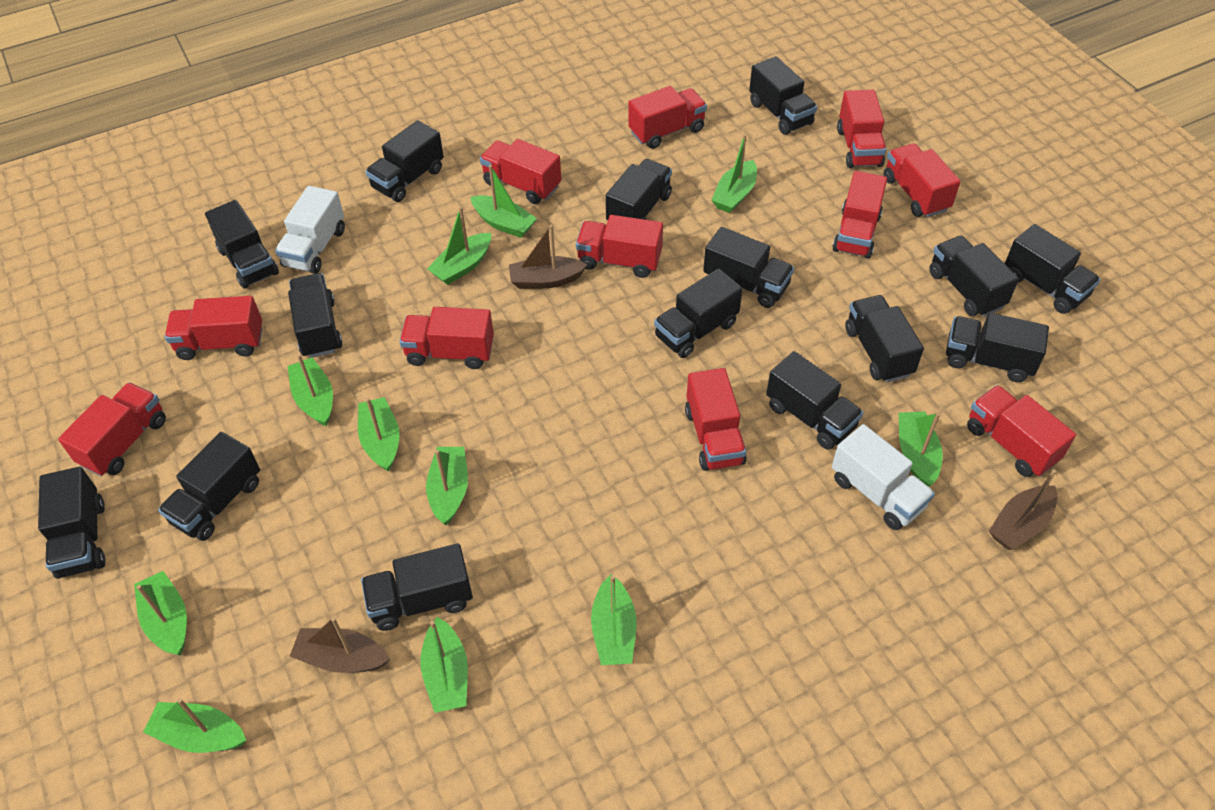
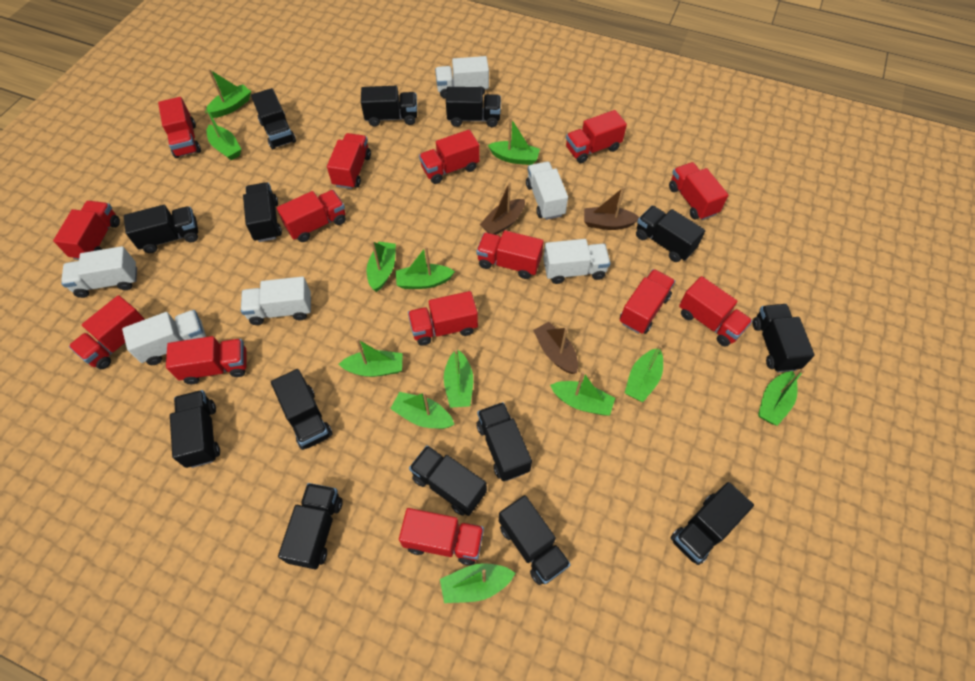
black truck: [38,467,105,579] [158,432,260,541] [205,200,279,289] [288,273,343,358] [361,543,473,631] [365,120,444,202] [606,159,672,220] [654,269,743,358] [703,227,794,308] [749,56,817,135] [766,351,864,450] [845,295,924,383] [929,236,1019,317] [946,313,1049,382] [1005,224,1101,314] = 15 -> [124,205,198,253] [170,390,220,468] [243,182,282,242] [251,88,296,149] [271,369,333,450] [278,483,342,570] [361,86,417,127] [409,445,487,516] [446,87,501,127] [477,402,532,481] [499,495,571,585] [636,206,705,262] [671,482,754,565] [753,304,815,372] = 14
green boat: [134,571,187,655] [143,698,246,753] [288,354,333,426] [358,397,399,472] [421,617,468,713] [426,447,468,525] [427,207,491,285] [470,165,537,238] [591,574,636,665] [712,134,757,213] [899,411,943,487] = 11 -> [203,105,241,160] [205,69,251,118] [339,339,403,377] [367,241,396,292] [390,392,455,429] [396,246,455,289] [440,563,515,603] [444,349,473,408] [488,117,540,165] [550,371,615,416] [625,345,663,402] [758,369,805,426] = 12
red truck: [58,382,166,476] [165,296,262,360] [399,307,494,369] [480,139,561,204] [576,215,663,278] [628,86,707,149] [685,368,746,471] [832,171,887,258] [837,90,887,168] [884,143,961,217] [967,385,1076,477] = 11 -> [53,201,120,260] [69,295,145,369] [158,97,201,158] [166,336,246,384] [277,190,346,242] [327,133,371,189] [399,508,484,565] [408,291,478,346] [419,130,480,184] [477,230,544,279] [566,110,627,163] [620,269,675,334] [669,162,728,220] [679,276,752,346] = 14
white truck: [275,186,345,274] [832,424,935,530] = 2 -> [61,246,137,298] [122,310,206,365] [241,276,311,325] [435,56,489,99] [526,162,568,220] [543,239,611,284] = 6

